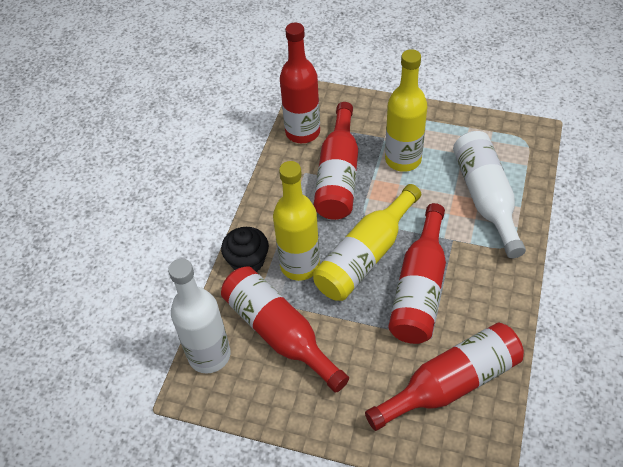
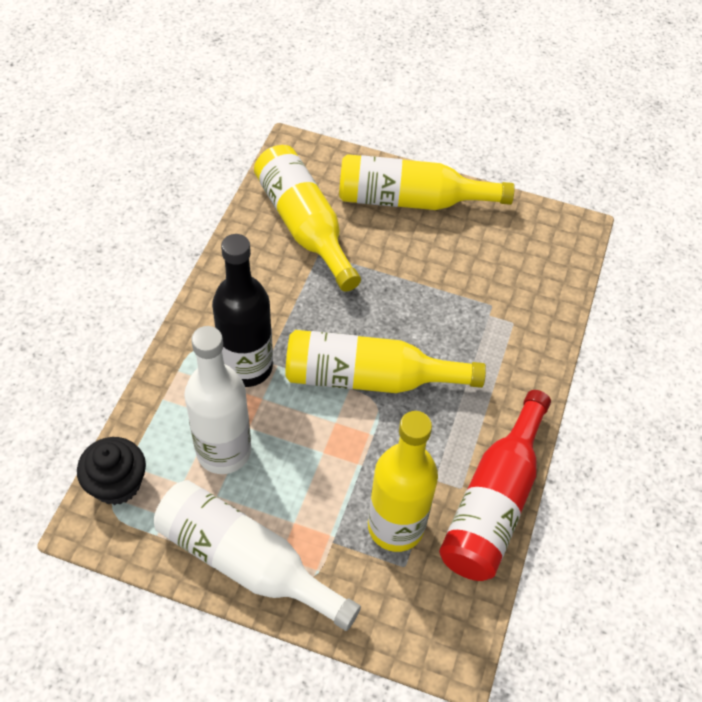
black bottle: none = 0 -> [212,234,273,387] = 1
red bottle: [221,266,349,393] [280,22,320,143] [314,102,358,220] [365,323,524,431] [388,203,446,344] = 5 -> [439,390,551,581] = 1
yellow bottle: [273,161,320,281] [313,184,421,301] [385,49,427,172] = 3 -> [254,145,361,292] [285,330,486,393] [339,154,515,210] [368,411,438,552] = 4

